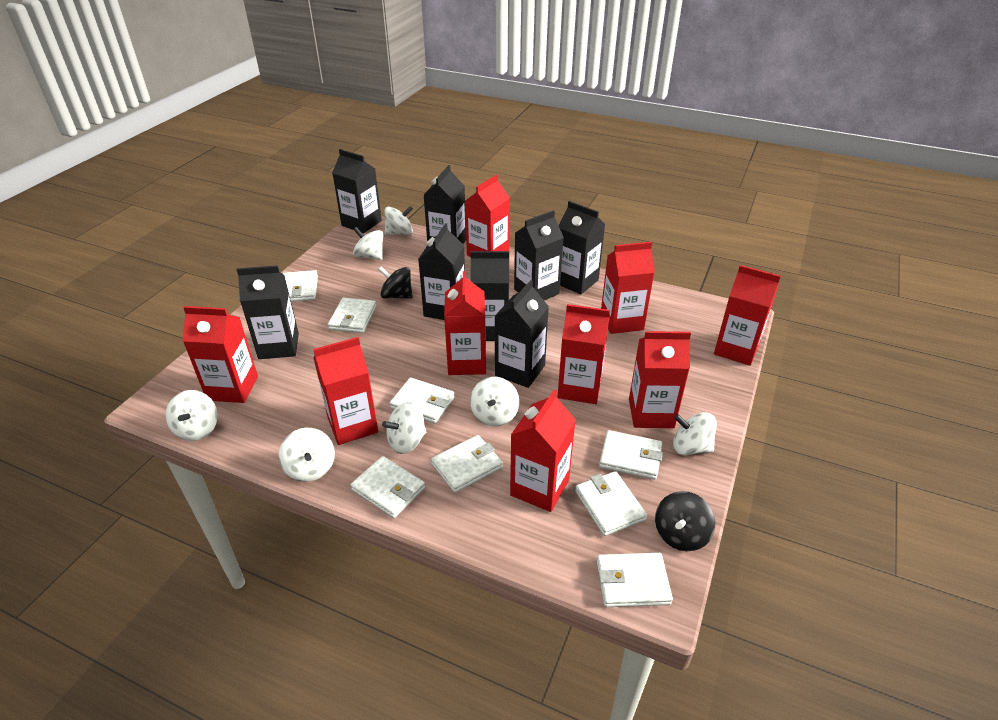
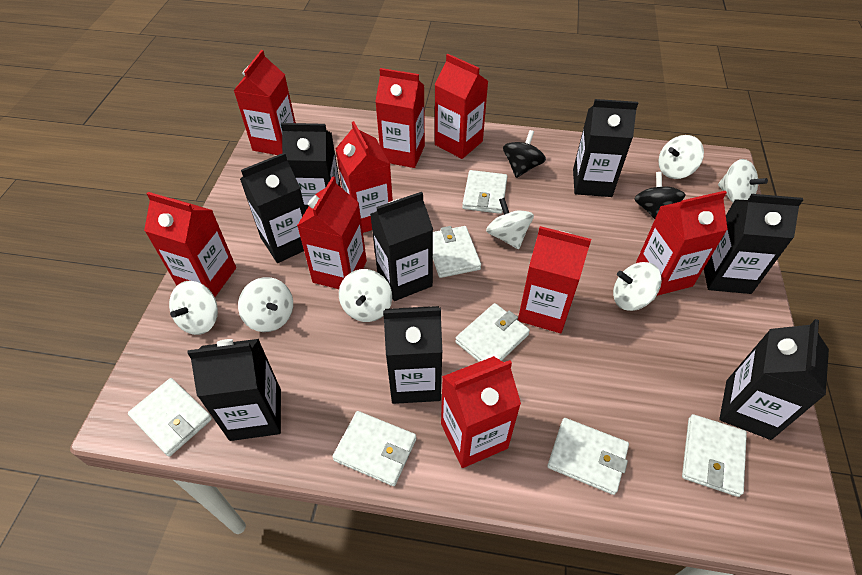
white wallet: [283,270,318,302] [328,298,377,333] [350,456,425,518] [389,377,455,424] [431,435,503,493] [575,471,647,536] [597,553,673,607] [599,430,663,480] = 8 -> [128,378,212,457] [332,411,416,486] [433,226,481,278] [455,303,530,362] [462,170,508,214] [547,418,629,495] [682,414,747,497] = 7

